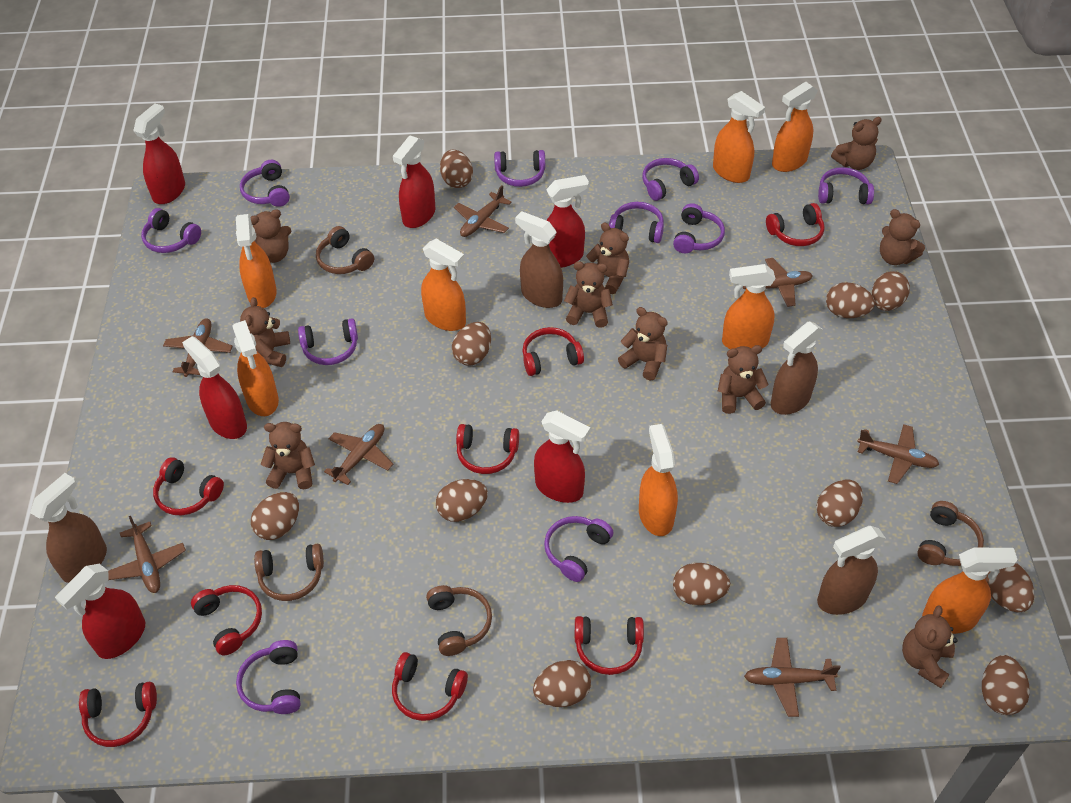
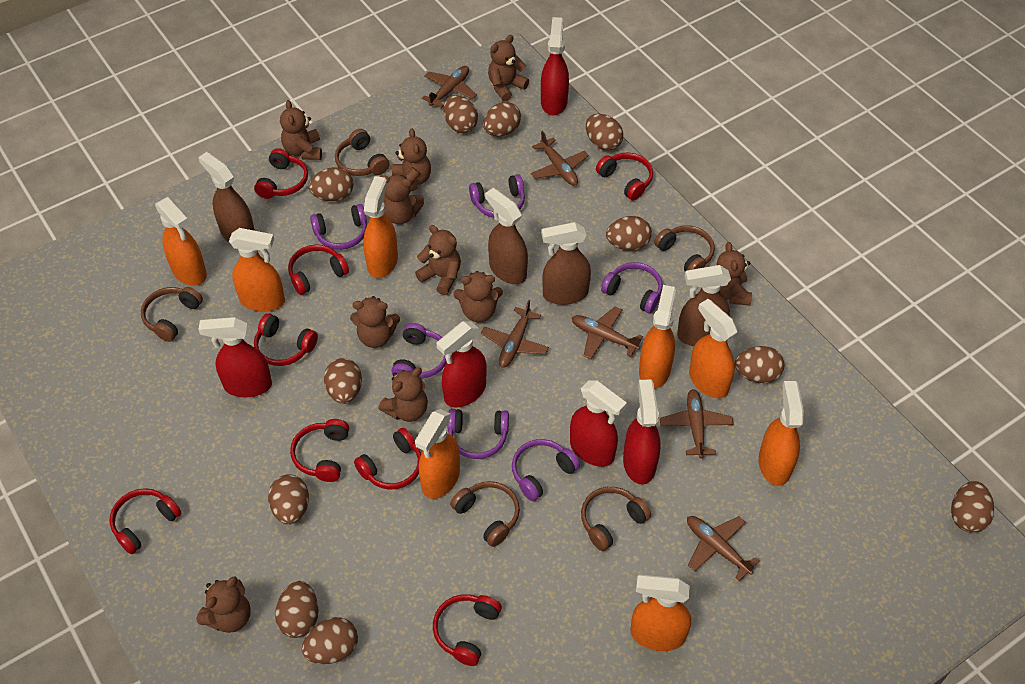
brown headphones: [254,544,324,601] [316,226,374,274] [426,585,492,656] [917,501,984,566] = 4 -> [141,287,203,342] [335,129,389,176] [450,481,520,547] [581,487,651,551] [654,225,715,271] = 5
brown plane: [108,516,186,593] [163,318,233,377] [324,424,393,485] [454,185,512,237] [743,258,813,307] [744,638,841,717] [857,424,939,484] = 7 -> [422,66,477,108] [481,300,549,368] [531,131,589,186] [572,307,643,359] [660,389,733,459] [687,516,760,581] = 6
purple headphones: [141,208,201,253] [236,640,301,714] [240,160,290,207] [298,318,358,365] [494,150,545,187] [544,516,614,582] [609,202,664,243] [642,158,699,201] [673,203,725,253] [818,167,874,205] = 10 -> [310,204,367,250] [391,323,447,378] [447,409,509,459] [469,174,525,218] [512,439,580,501] [601,262,663,313] = 6
red spray bottle: [55,564,145,659] [133,104,185,204] [182,336,247,439] [393,135,435,228] [534,410,590,503] [546,175,589,268] = 6 -> [198,317,272,397] [436,321,487,407] [541,17,569,115] [570,380,627,467] [623,379,661,485] = 5

